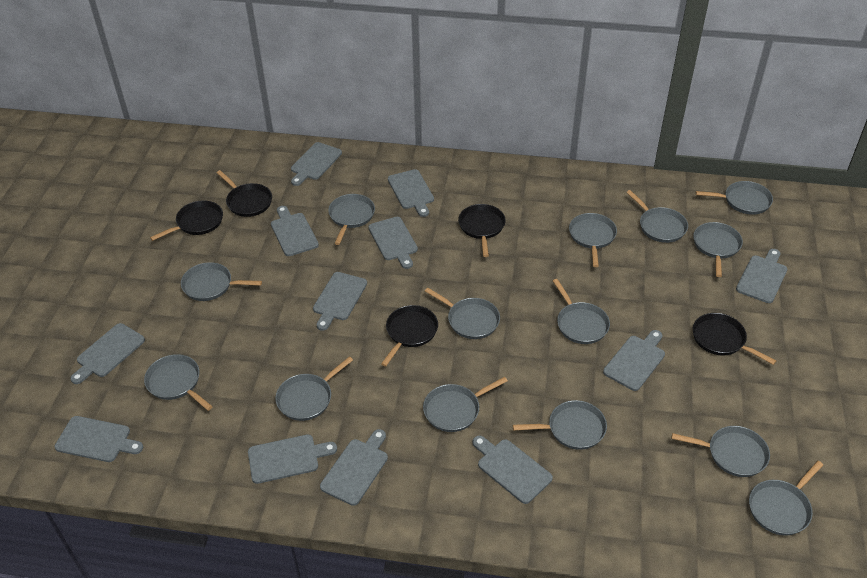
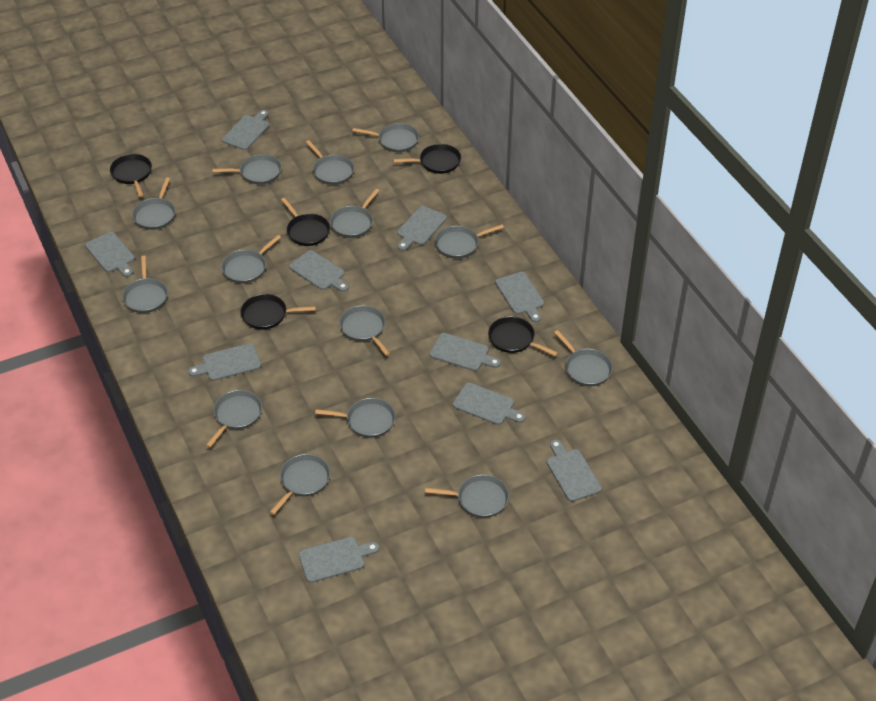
grey cutting board: [54,416,143,462] [70,323,145,384] [248,434,337,484] [271,206,319,256] [291,142,342,186] [313,272,367,331] [320,429,388,506] [368,217,418,269] [388,169,434,217] [472,436,553,504] [603,330,665,391] [736,249,787,303] = 12 -> [85,232,135,277] [188,343,261,381] [222,110,269,150] [289,250,349,292] [299,537,379,583] [397,206,447,251] [430,333,501,371] [453,383,525,425] [495,272,544,322] [547,440,602,502] = 10

